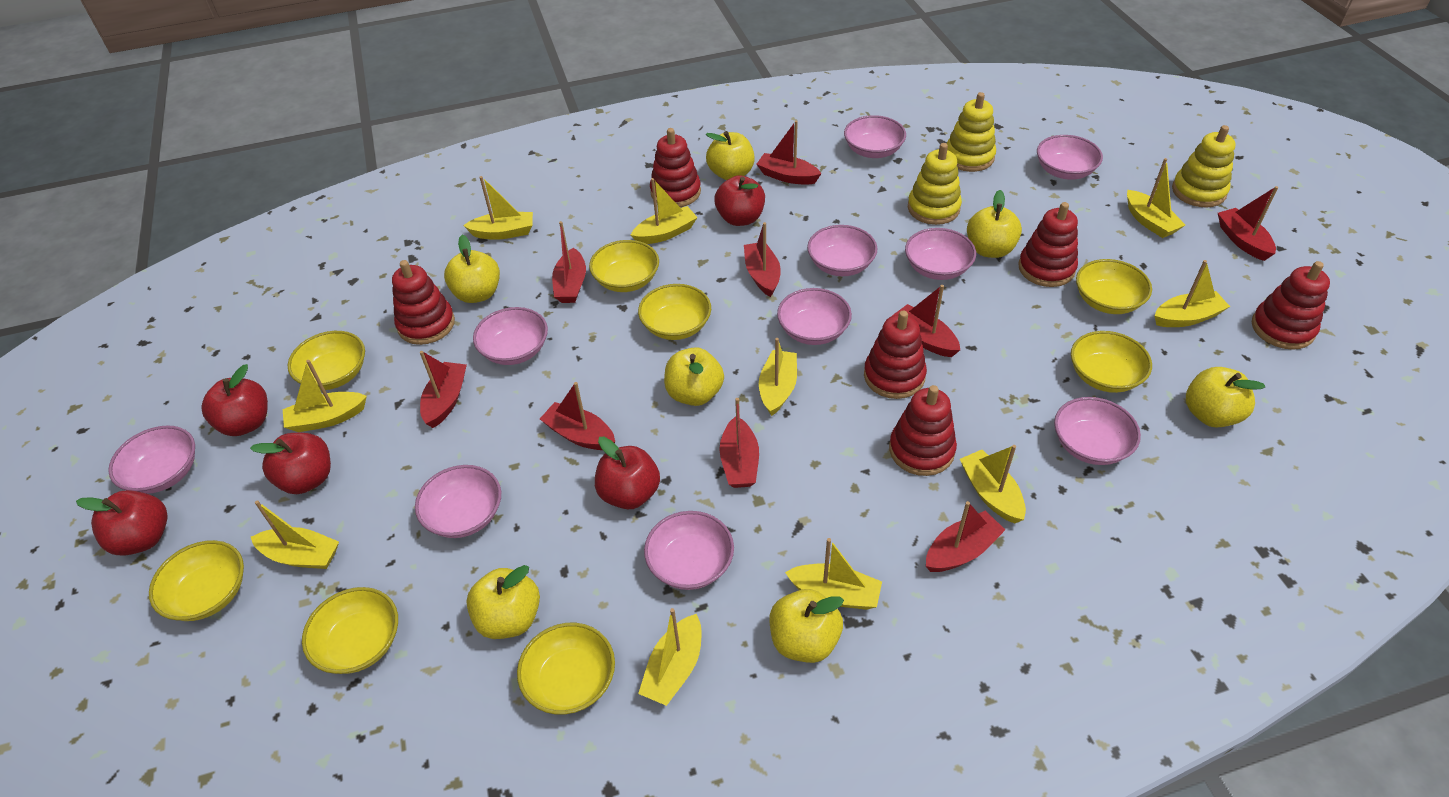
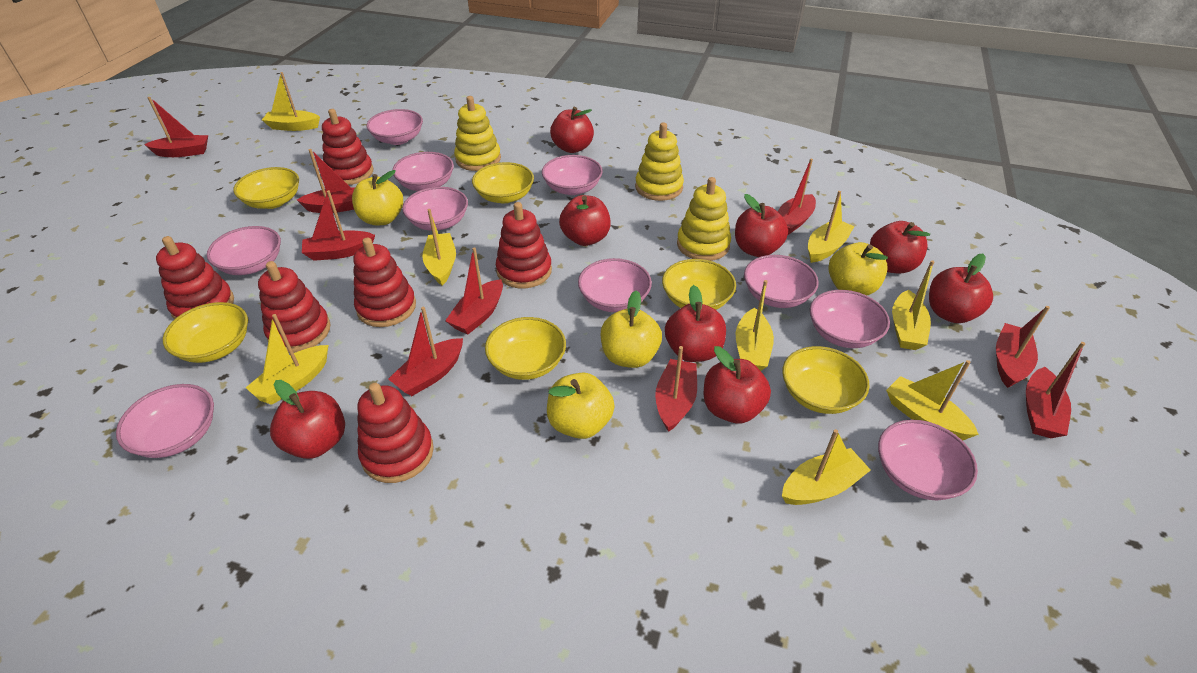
red apple: [76,490,167,556] [202,364,268,436] [250,433,331,494] [595,437,660,509] [714,175,765,226] = 5 -> [270,380,345,459] [550,107,594,153] [559,195,611,246] [665,285,726,362] [704,346,771,424] [735,194,788,257] [870,221,930,273] [929,254,993,323] = 8
yellow apple: [444,235,500,303] [466,565,540,639] [664,347,724,406] [706,131,755,180] [769,589,844,663] [967,190,1022,258] [1186,367,1266,427] = 7 -> [352,170,403,225] [547,373,615,439] [601,290,662,368] [829,242,888,295] = 4
yellow boat: [251,500,339,569] [283,360,367,432] [463,176,533,240] [631,178,698,244] [638,608,701,706] [759,338,797,416] [785,538,882,610] [960,445,1026,523] [1127,158,1185,238] [1154,260,1230,327] = 10 -> [246,314,328,405] [262,72,320,131] [422,209,456,285] [736,280,774,371] [782,429,871,505] [808,191,855,263] [886,360,979,441] [892,260,934,350] = 8
yellow bowl: [149,540,244,621] [288,331,365,390] [302,587,398,674] [517,623,615,715] [589,240,659,292] [638,284,711,340] [1071,331,1152,393] [1076,259,1152,314] = 8 -> [163,302,248,363] [233,167,299,209] [472,162,534,203] [485,317,566,380] [662,259,736,310] [782,346,870,414] = 6

